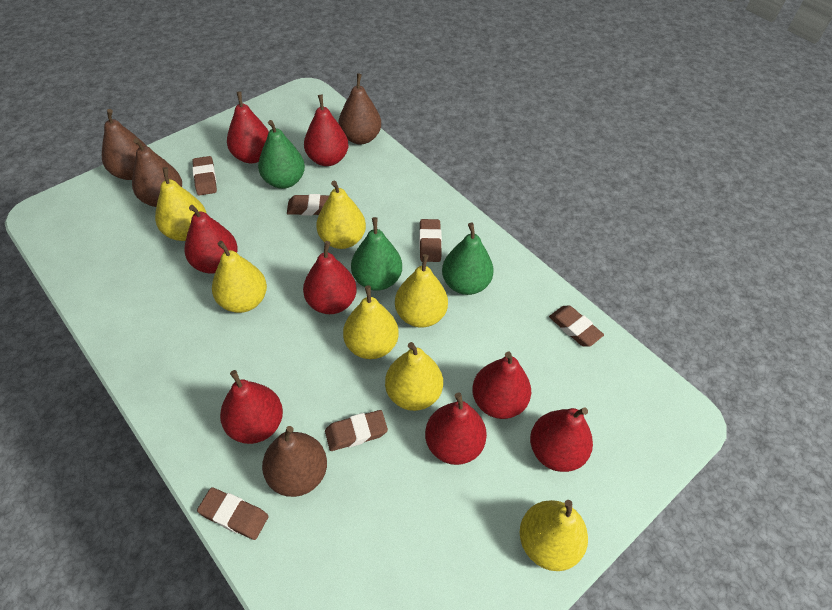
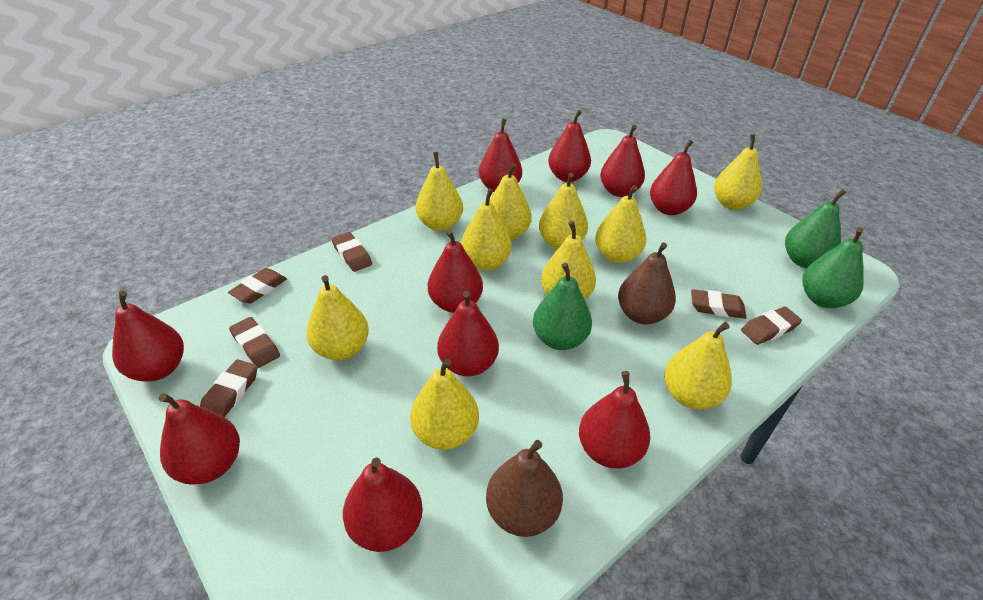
brown pear: [102,109,146,180] [132,138,182,207] [262,426,327,497] [339,73,381,145] = 4 -> [486,440,563,537] [618,243,676,325] = 2
red pear: [184,205,238,273] [220,370,283,444] [227,91,269,163] [303,241,357,314] [304,95,348,166] [425,393,487,465] [472,352,531,419] [530,407,593,472] = 8 -> [112,291,184,382] [159,393,240,485] [343,457,423,552] [428,230,483,313] [437,291,499,376] [479,118,522,192] [548,110,591,182] [579,371,650,468] [600,125,645,197] [650,140,697,215] = 10
yellow pear: [155,167,207,241] [212,241,267,313] [316,181,366,249] [343,285,399,359] [385,342,443,411] [395,254,448,328] [520,500,588,571] = 7 -> [306,275,369,360] [410,358,479,450] [416,152,463,231] [461,188,512,271] [489,163,532,240] [539,173,588,249] [541,221,596,299] [595,185,646,263] [664,322,732,409] [714,134,762,210] = 10

